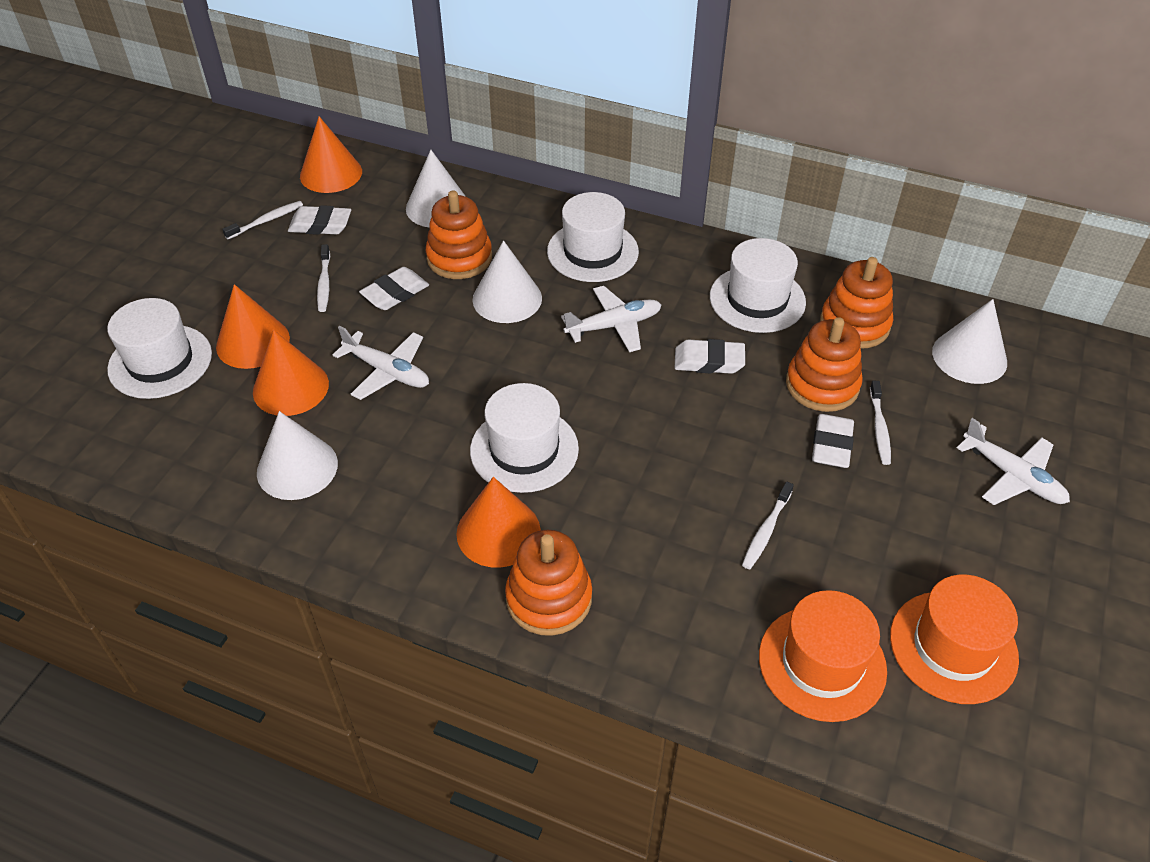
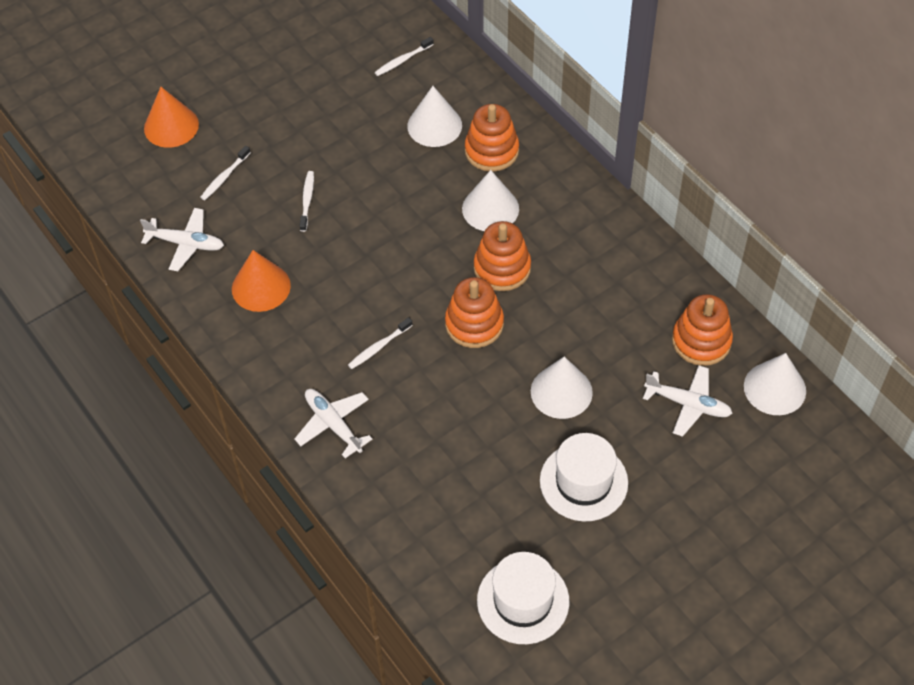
orange cone: [216,284,290,369] [253,330,329,416] [300,116,362,193] [456,477,541,568] = 4 -> [144,87,199,148] [232,250,291,312] = 2
orange hat: [759,590,887,722] [890,575,1019,704] = 2 -> none = 0
white eraser: [288,205,351,235] [359,267,429,310] [675,339,745,374] [812,414,854,468] = 4 -> none = 0
white hat: [107,298,212,399] [470,383,579,493] [547,192,639,282] [710,238,806,333] = 4 -> [477,552,569,644] [540,433,628,522] = 2

